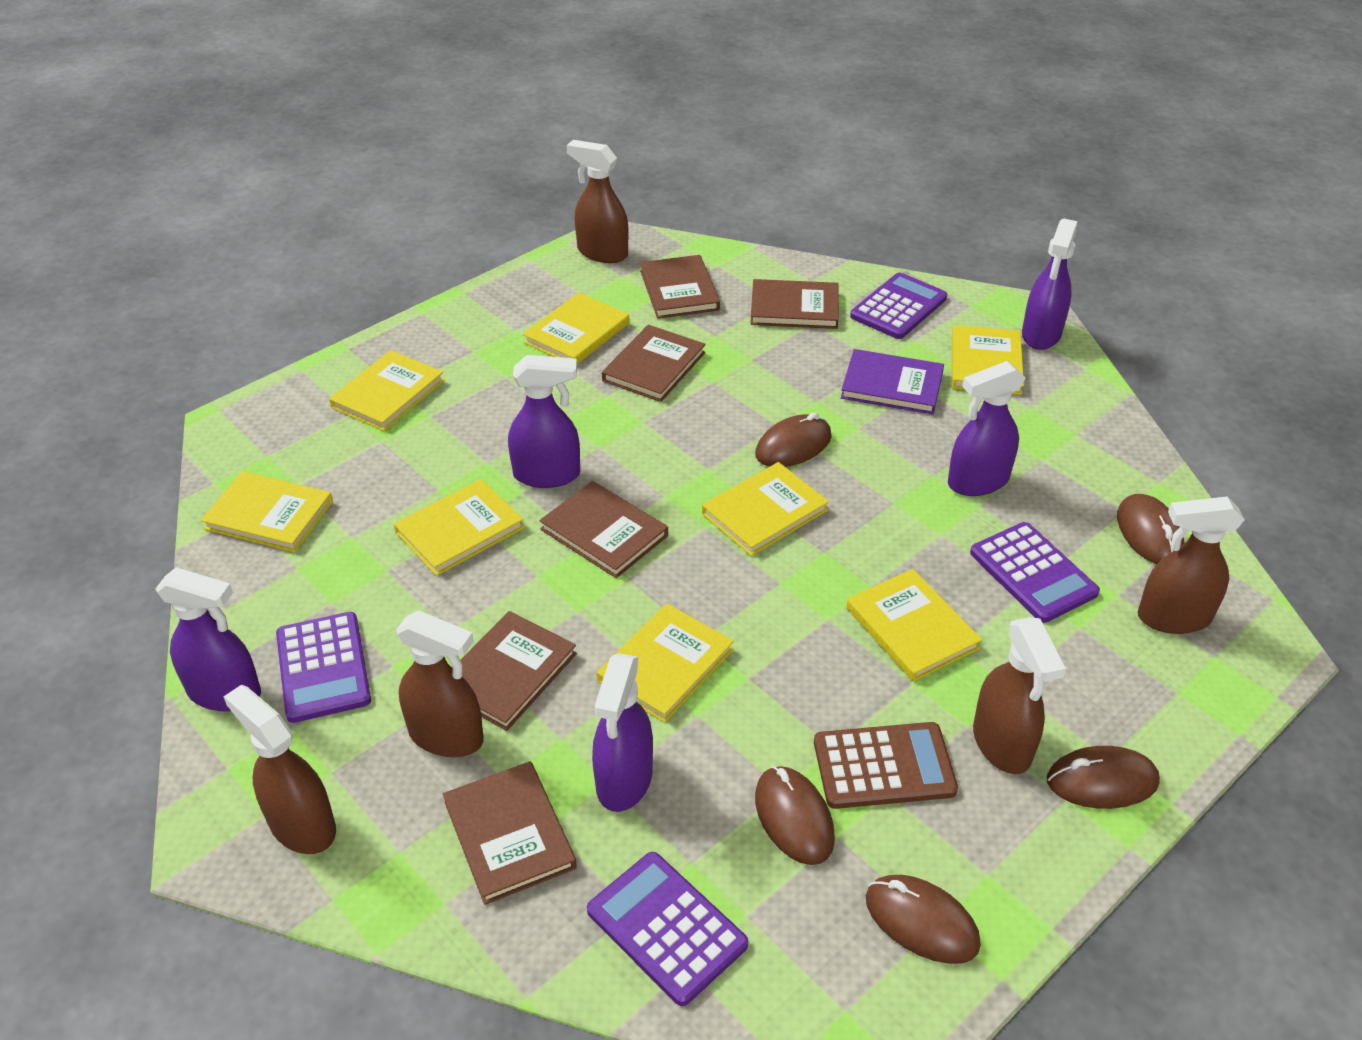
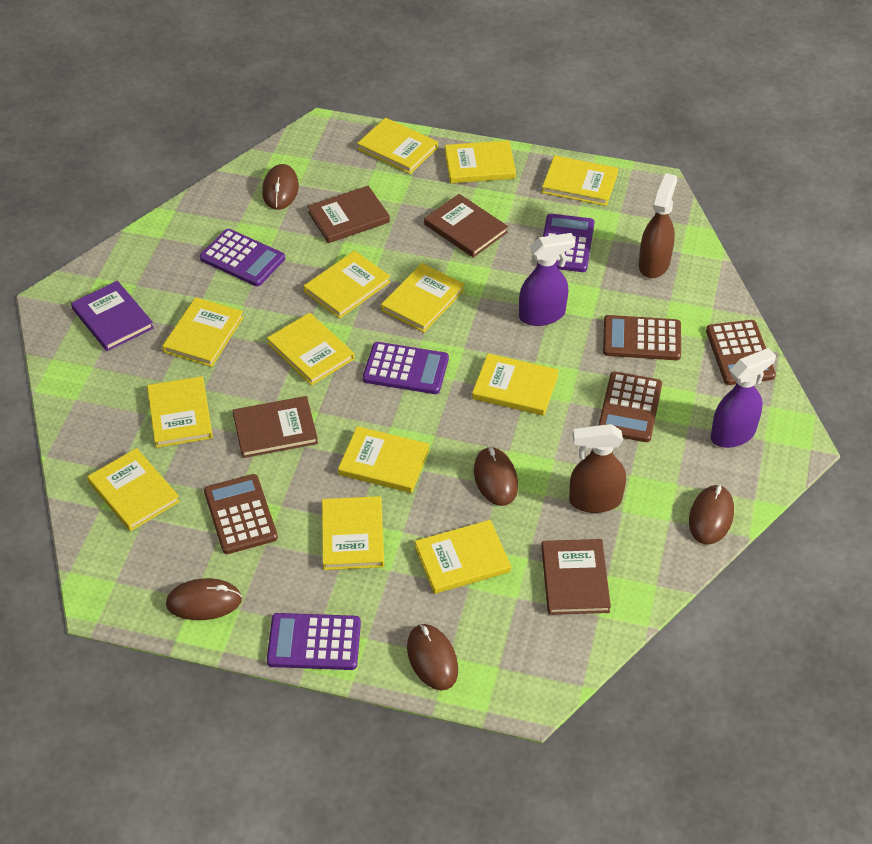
brown book: [443,761,577,905] [461,611,577,731] [540,481,668,578] [602,325,706,402] [640,255,720,319] [750,279,839,329] = 6 -> [232,396,318,458] [307,186,390,243] [424,194,508,258] [541,539,611,615] = 4
brown calculator: [814,722,958,809] = 1 -> [204,474,278,554] [599,372,662,442] [603,315,681,360] [706,320,776,385] = 4
brown spray bottle: [224,685,336,854] [396,610,484,757] [566,140,629,263] [973,617,1066,774] [1138,496,1245,634] = 5 -> [569,424,626,513] [639,173,677,278] = 2
purple spray bottle: [156,567,261,712] [508,355,580,488] [592,653,653,812] [948,361,1026,496] [1022,218,1077,350] = 5 -> [519,233,575,326] [711,348,776,448] = 2
yellow book: [201,471,333,552] [329,350,444,431] [394,479,524,576] [523,293,629,364] [597,604,734,723] [702,462,829,556] [847,569,982,682] [952,325,1024,395] = 8 -> [87,448,180,531] [147,376,213,448] [162,297,244,367] [267,313,355,386] [303,251,390,318] [322,496,384,570] [338,426,430,493] [357,118,438,174] [381,263,465,332] [415,520,511,594] [445,140,516,183] [472,353,559,416] [542,155,618,206] = 13

